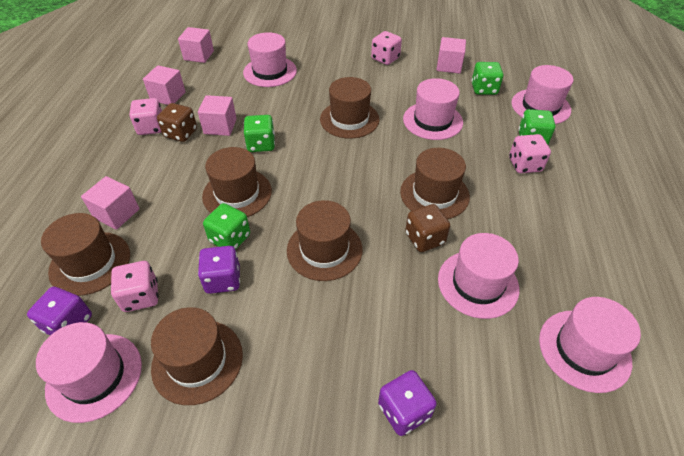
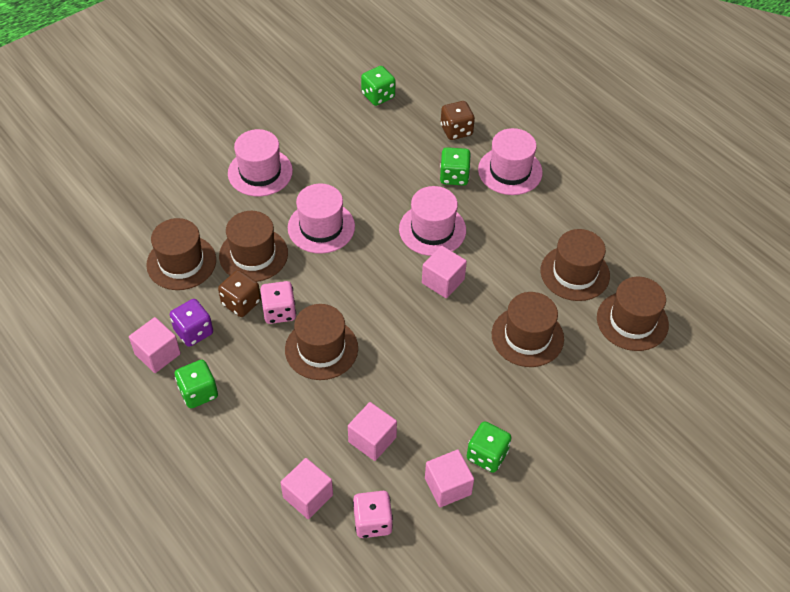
pink dice: [111,261,158,312] [129,98,162,135] [371,31,402,65] [509,134,551,173] = 4 -> [260,281,296,324] [353,491,393,538] = 2
pink hat: [36,322,142,423] [243,32,297,87] [403,78,463,140] [438,233,519,319] [511,65,573,124] [539,297,641,393] = 6 -> [228,129,293,197] [288,183,355,254] [399,186,466,256] [478,128,543,195] = 4
purple dice: [27,287,92,335] [198,246,240,294] [378,370,437,436] = 3 -> [170,299,213,347] = 1

